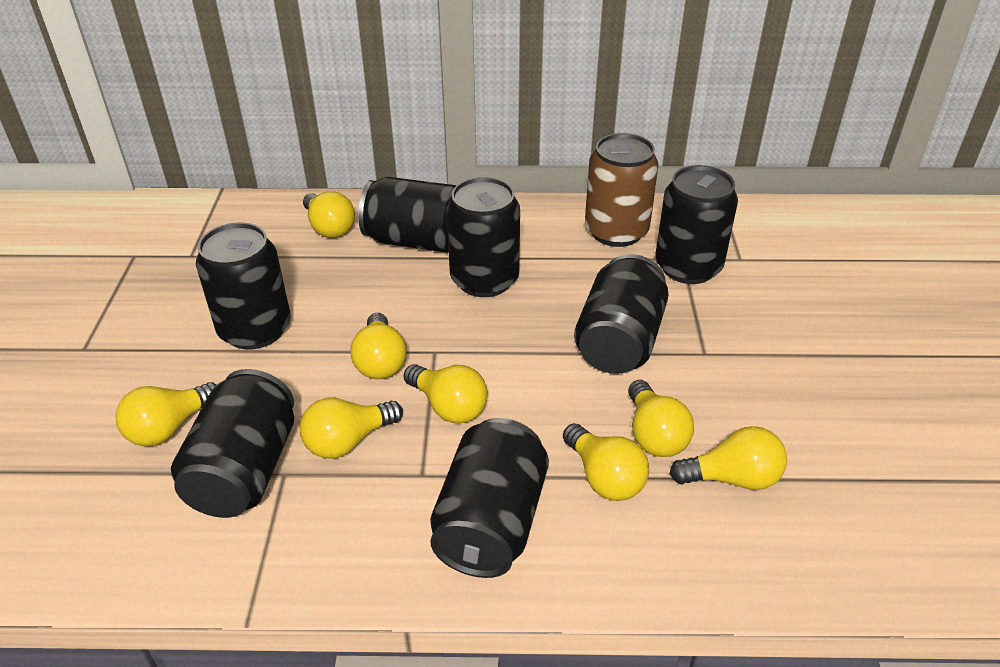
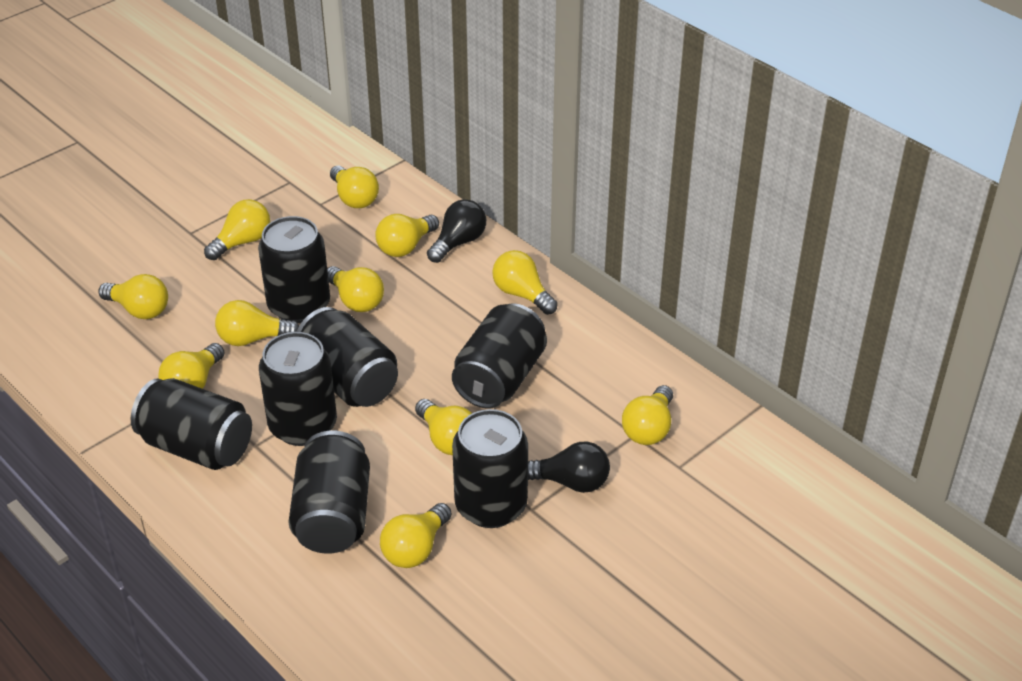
black light bulb: none = 0 -> [427,199,486,263] [528,442,610,493] = 2
brown can: [585,133,658,247] = 1 -> none = 0
yellow light bulb: [116,382,216,446] [300,398,403,459] [303,191,355,238] [350,313,406,379] [404,364,488,423] [563,423,649,501] [628,380,694,457] [670,426,787,490] = 8 -> [99,274,168,319] [158,343,224,389] [204,199,270,260] [215,300,299,346] [327,266,384,312] [330,166,379,208] [375,214,439,257] [380,503,452,568] [415,399,472,455] [492,250,558,315] [622,385,673,445] = 11

